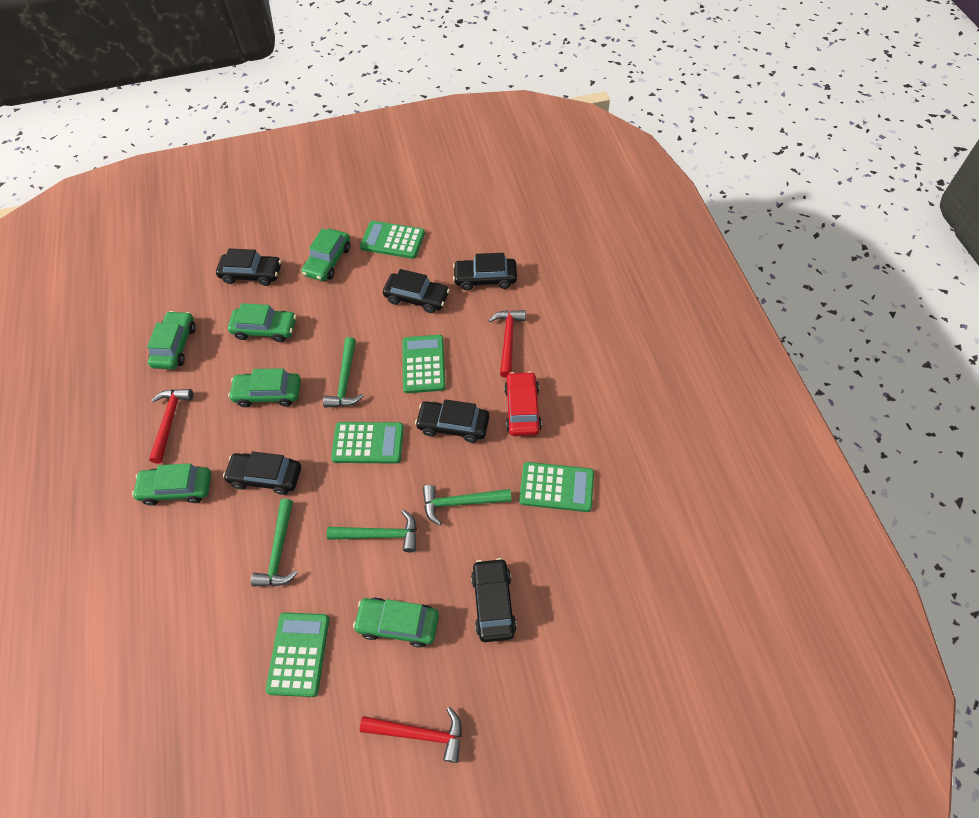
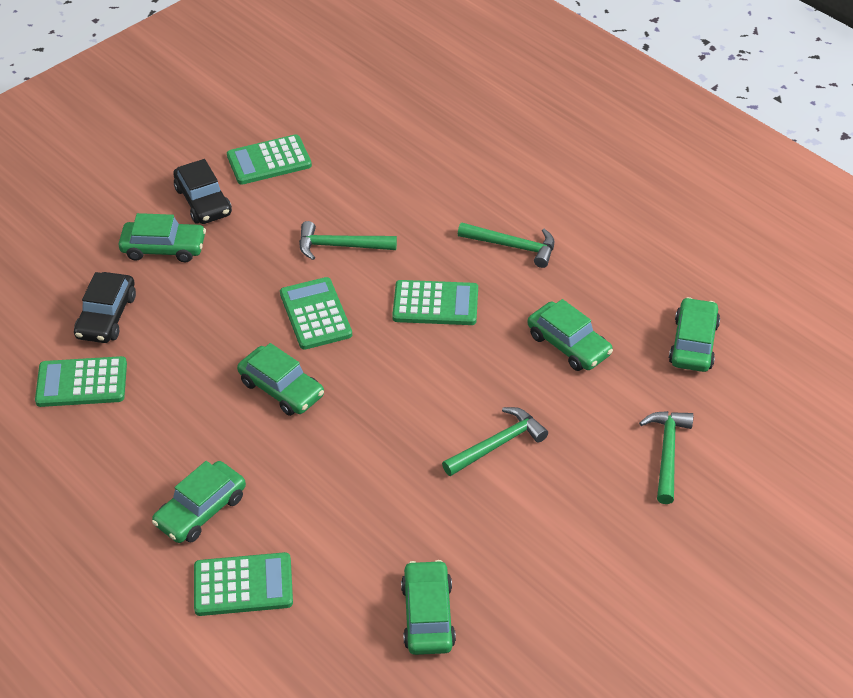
black car: [216,248,281,286] [223,451,301,495] [383,269,450,313] [415,399,489,443] [453,253,517,290] [471,558,517,642] = 6 -> [74,272,136,343] [173,159,232,224] = 2
red car: [504,371,542,436] = 1 -> none = 0
red hammer: [149,389,193,464] [360,707,462,763] [489,310,526,378] = 3 -> none = 0

